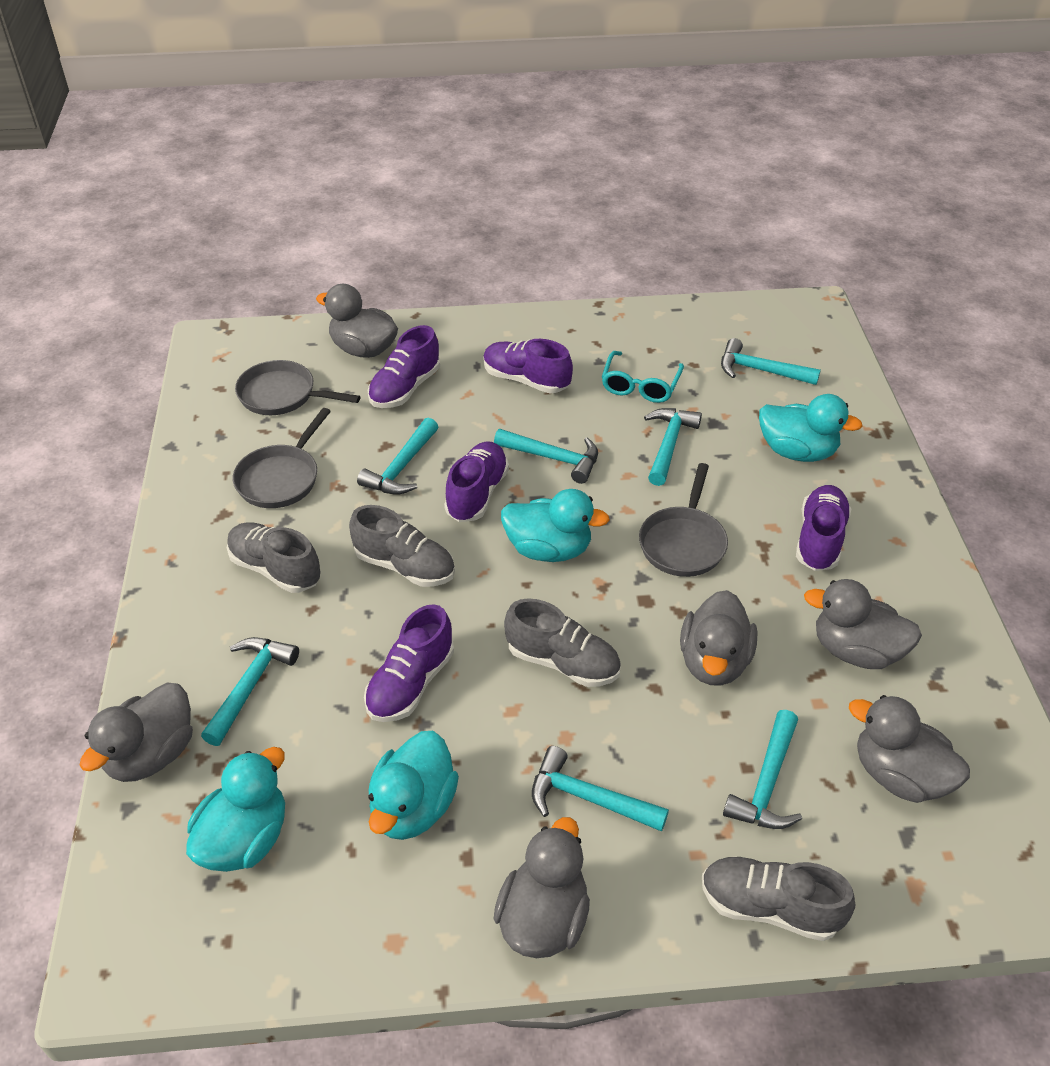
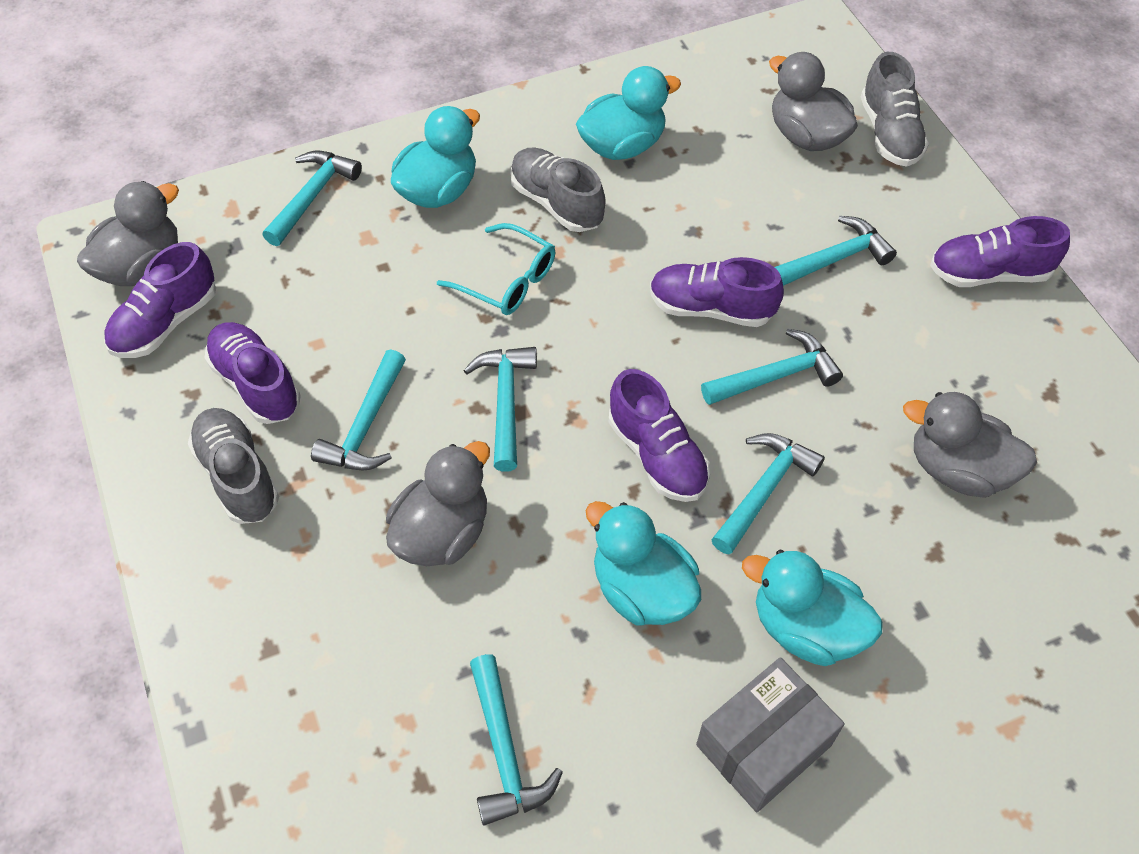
grey box: none = 0 -> [696,657,845,812] = 1
grey duck: [80,683,193,782] [316,284,398,358] [494,817,590,958] [680,590,758,686] [804,579,922,669] [849,695,970,803] = 6 -> [77,181,179,286] [386,441,490,566] [769,52,858,151] [903,392,1037,498] = 4
grey pan: [233,408,331,508] [235,360,361,415] [639,463,728,577] = 3 -> none = 0
grey shoe: [227,522,321,593] [349,505,455,587] [504,598,621,687] [702,856,855,941] = 4 -> [188,408,279,524] [510,147,605,232] [861,52,929,167] = 3

